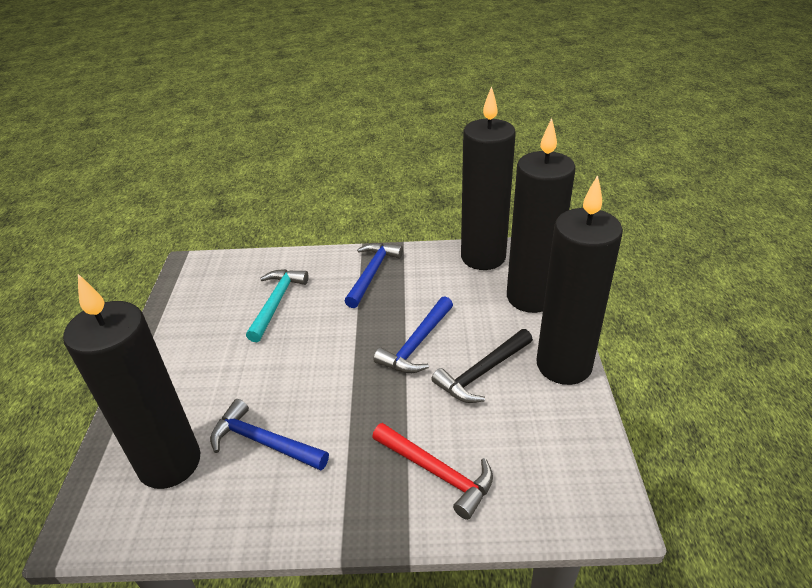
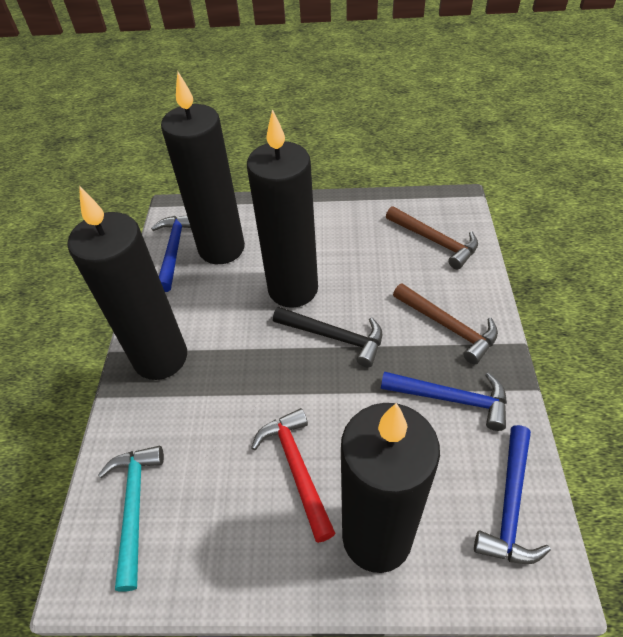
brown hammer: none = 0 -> [386,206,478,269] [393,283,498,364] = 2

